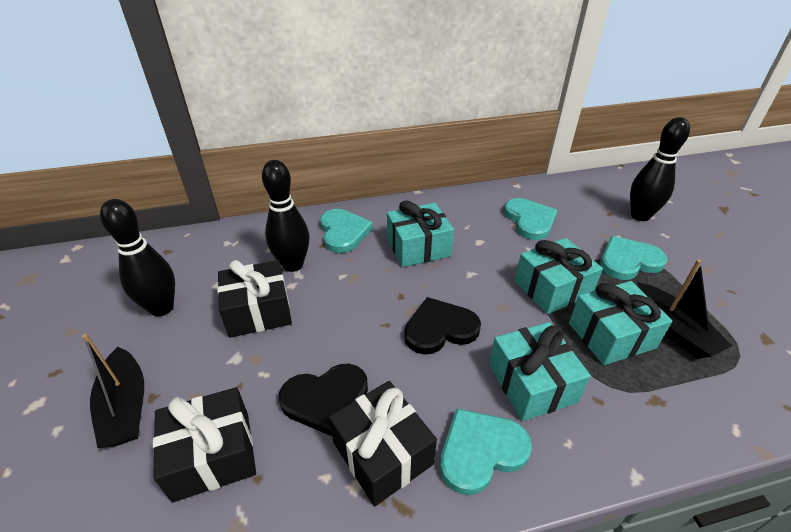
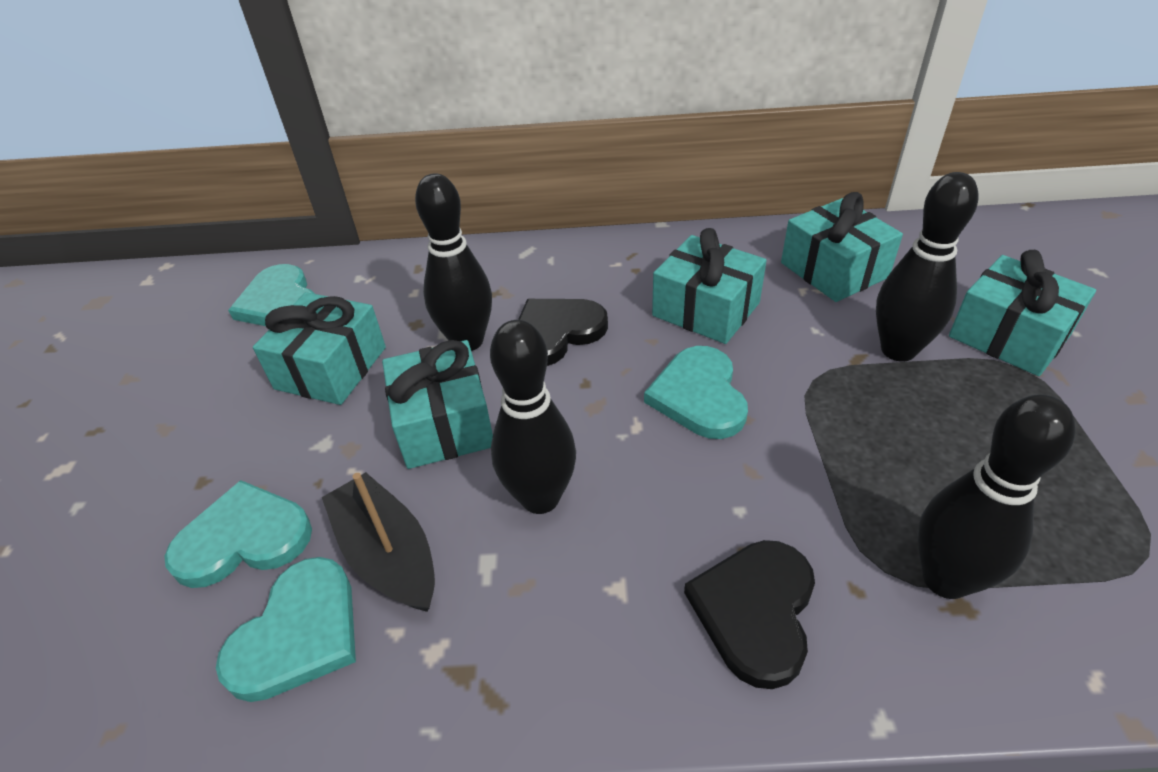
black boat: [82,334,144,448] [637,260,733,359] = 2 -> [322,472,435,612] = 1
black bowling pin: [100,199,175,317] [262,160,310,272] [630,117,690,221] = 3 -> [415,173,492,351] [490,320,576,514] [876,172,978,362] [917,394,1076,599] = 4
black gift: [153,387,256,503] [217,260,292,338] [329,381,437,506] = 3 -> none = 0
turquoise gift: [387,200,454,267] [489,322,591,421] [515,238,603,314] [569,281,672,365] = 4 -> [253,292,386,405] [382,340,493,469] [652,228,767,344] [781,192,903,302] [949,250,1096,376] = 5

